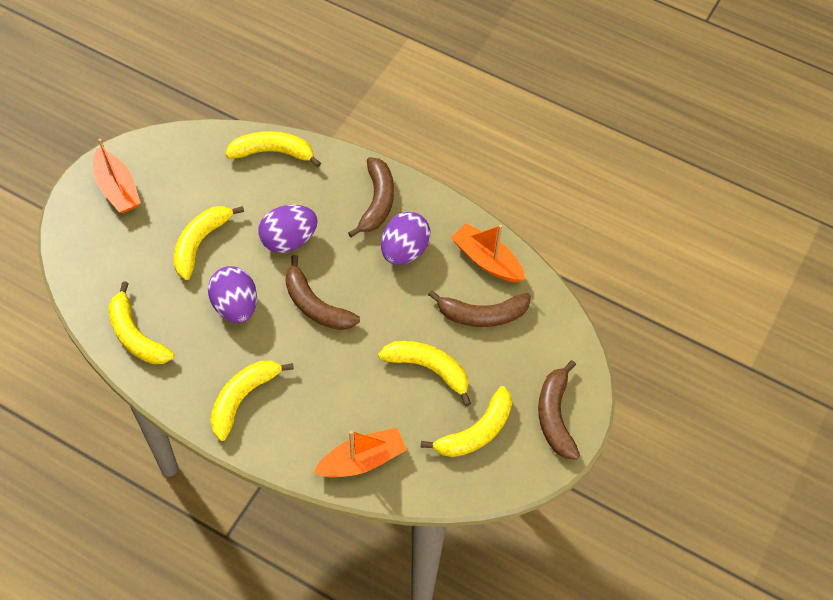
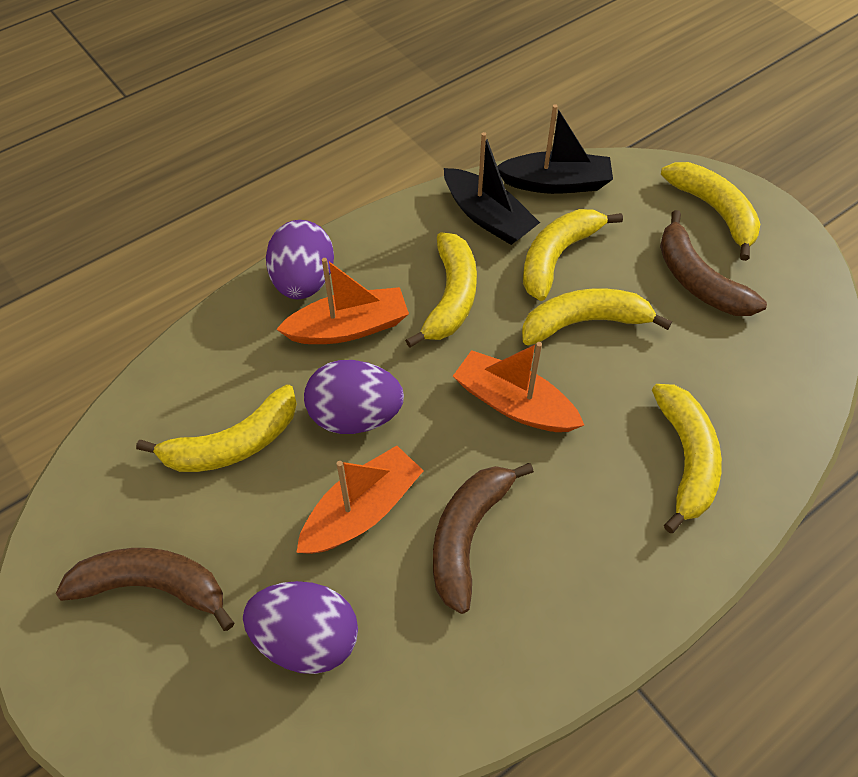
black boat: none = 0 -> [444,132,540,245] [497,104,613,194] = 2
brown banana: [285,255,360,330] [348,157,394,238] [428,290,531,327] [538,360,580,460] = 4 -> [56,548,234,631] [433,463,534,614] [660,210,767,316] = 3

